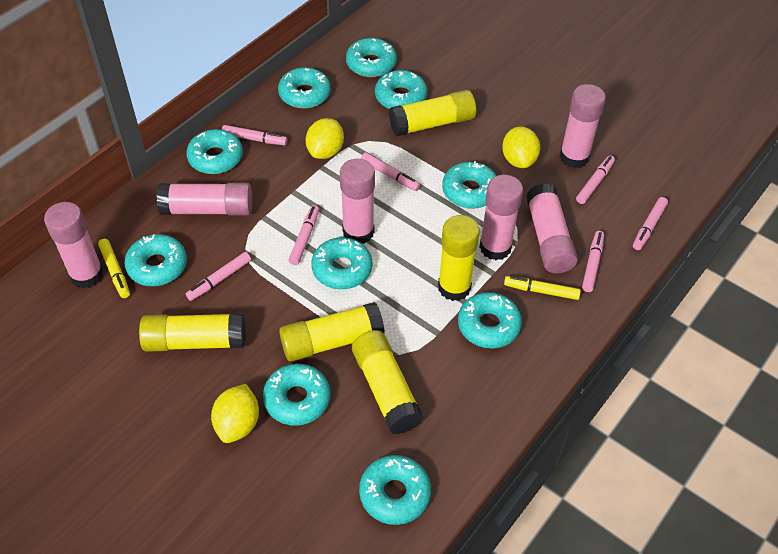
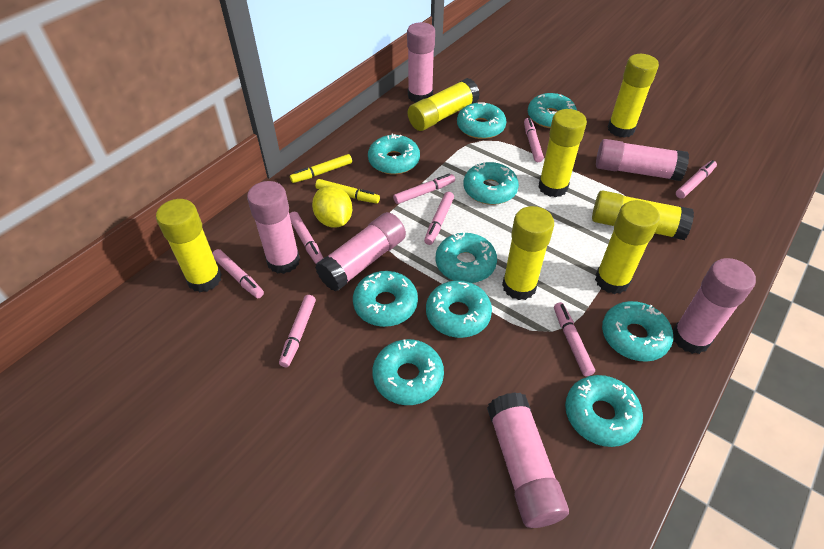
pink marker: [186,252,251,301] [222,125,288,145] [289,205,319,265] [361,152,420,191] [576,156,615,204] [582,231,604,292] [633,197,668,250] = 7 -> [212,249,264,298] [279,295,316,367] [289,212,323,264] [393,173,455,204] [424,192,454,245] [524,118,544,162] [554,302,595,376] [676,160,717,199] = 8
yellow glue stick: [139,313,245,352] [279,302,385,362] [352,330,424,434] [389,90,476,137] [438,215,480,301] = 5 -> [156,199,222,292] [408,78,480,131] [502,206,554,300] [538,109,587,197] [592,190,694,240] [595,200,660,294] [608,54,659,138] = 7
yellow lemon: [211,384,259,443] [306,118,344,159] [502,126,540,168] = 3 -> [312,185,352,228] = 1

